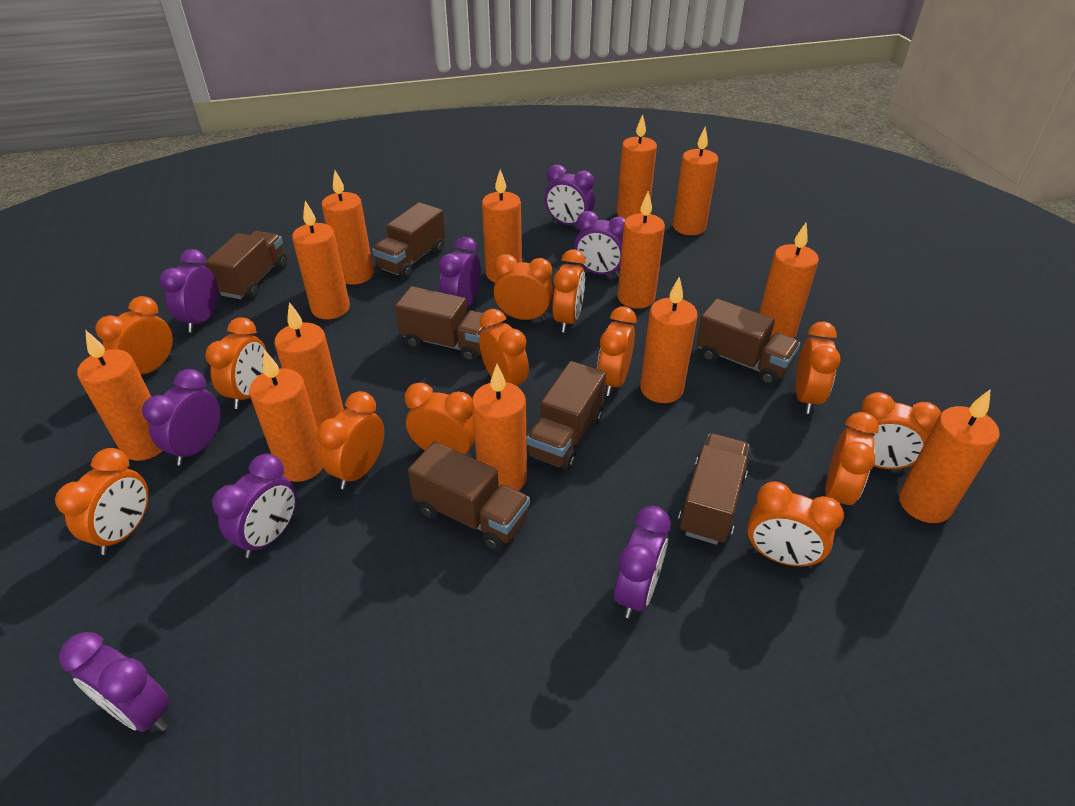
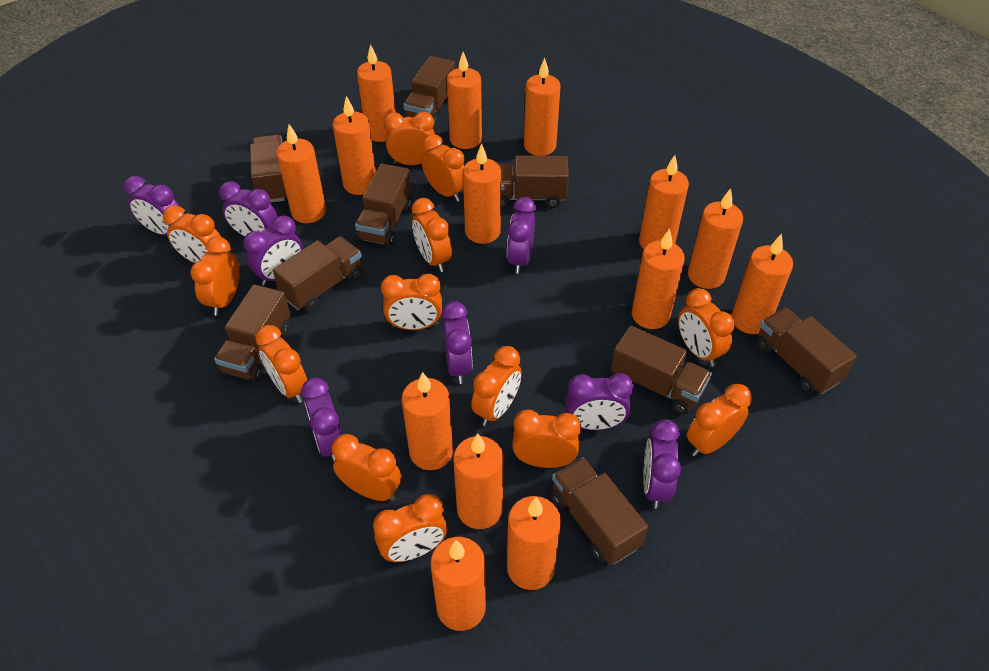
brown truck: [205,231,287,299] [372,202,446,279] [395,286,492,362] [408,442,530,551] [526,361,606,471] [678,434,749,545] [696,299,800,385] = 7 -> [214,284,290,382] [250,135,287,203] [273,236,363,312] [355,164,412,246] [403,56,455,127] [498,155,569,208] [551,457,648,565] [611,326,712,414] [756,307,857,394] = 9
orange candle: [77,330,163,461] [249,350,323,482] [274,302,344,428] [292,201,350,319] [322,171,374,285] [472,364,527,491] [482,170,522,282] [617,114,657,219] [618,191,665,309] [640,277,698,403] [673,126,718,235] [759,223,819,338] [899,389,1000,523] = 13 -> [276,124,326,223] [333,96,376,195] [357,44,396,142] [402,372,453,470] [430,537,486,631] [447,52,482,149] [453,433,504,529] [463,143,501,244] [507,496,561,590] [524,58,561,156] [632,229,685,329] [639,155,689,249] [688,188,743,289] [731,234,793,334] = 14

